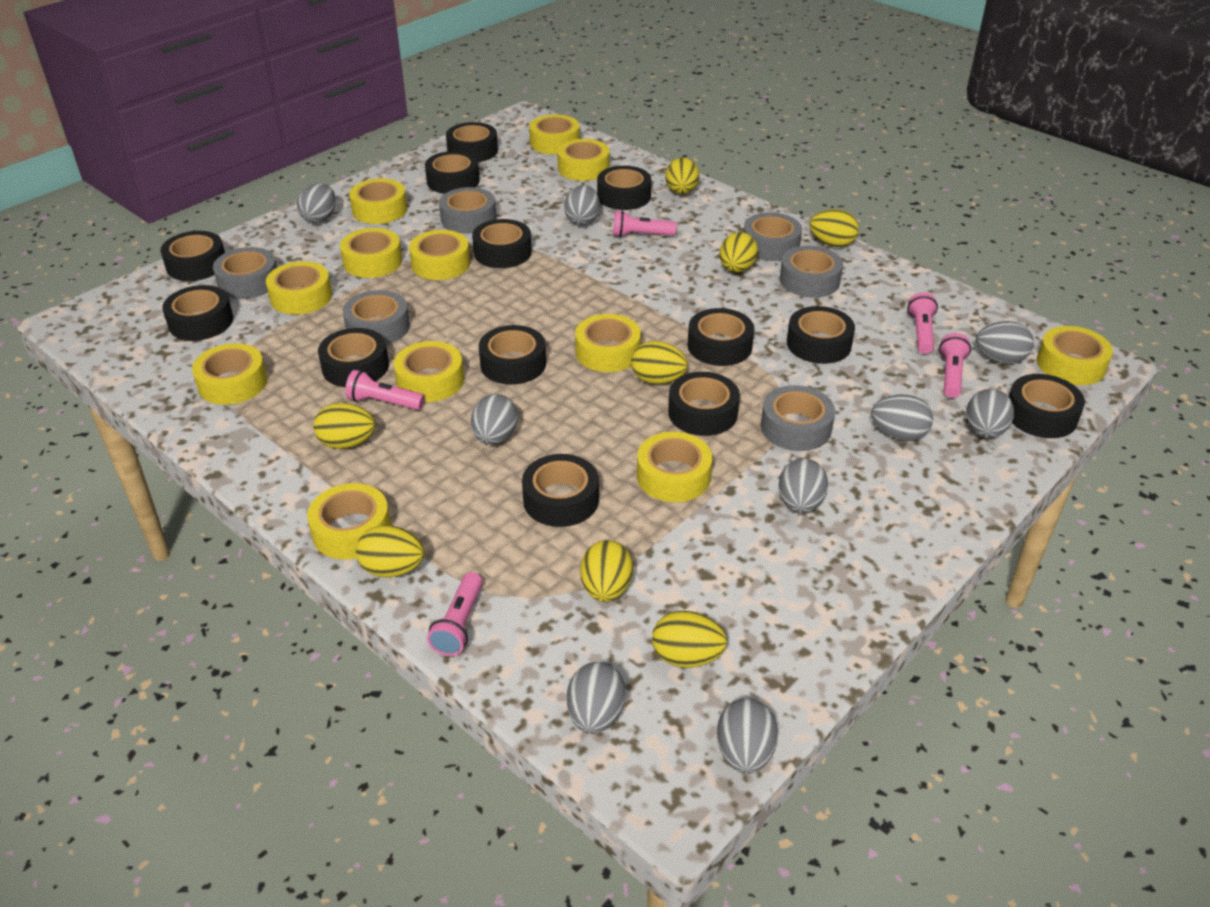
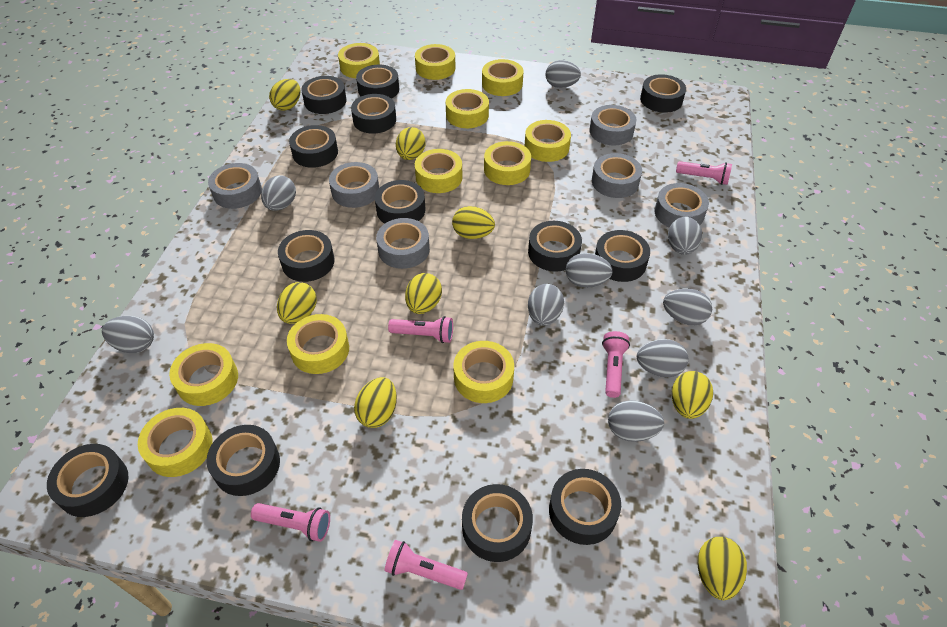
yellow tape: [192,343,267,405] [266,261,332,315] [307,483,391,560] [340,228,402,278] [349,178,407,224] [394,341,464,402] [409,230,470,280] [529,114,580,154] [557,139,610,181] [575,314,641,372] [637,432,712,502] [1037,326,1113,385] = 12 -> [138,408,213,477] [169,343,238,406] [287,314,349,374] [338,43,380,78] [415,44,455,80] [415,149,462,193] [446,89,489,128] [453,341,514,403] [482,59,524,96] [484,141,531,185] [525,120,571,162] = 11

